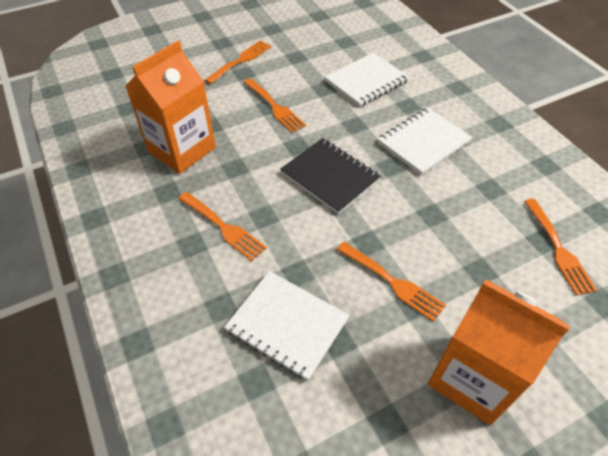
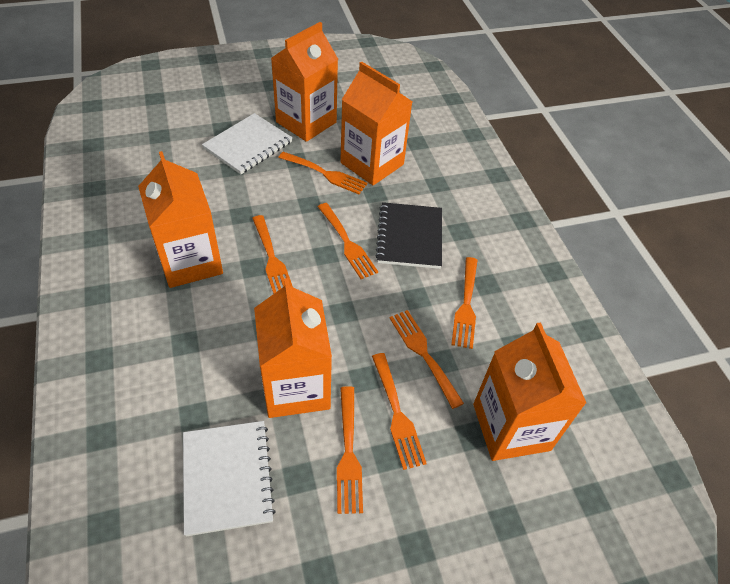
orange carton: [125,41,216,174] [428,280,570,425] = 2 -> [138,151,223,288] [254,278,332,418] [271,22,338,142] [340,61,412,185] [473,322,587,461] = 5
orange fork: [178,192,267,261] [205,40,271,84] [244,78,306,133] [336,242,446,322] [524,199,597,295] = 5 -> [252,215,293,294] [278,152,367,194] [318,203,378,279] [337,386,363,514] [372,353,427,470] [389,310,464,409] [451,257,478,349] = 7
white notebook: [224,271,350,381] [324,53,409,107] [378,108,473,175] = 3 -> [183,421,276,536] [202,113,292,174] = 2

